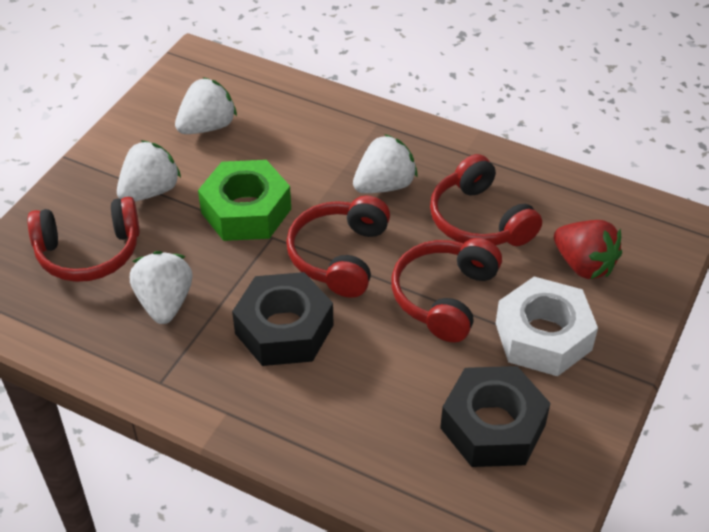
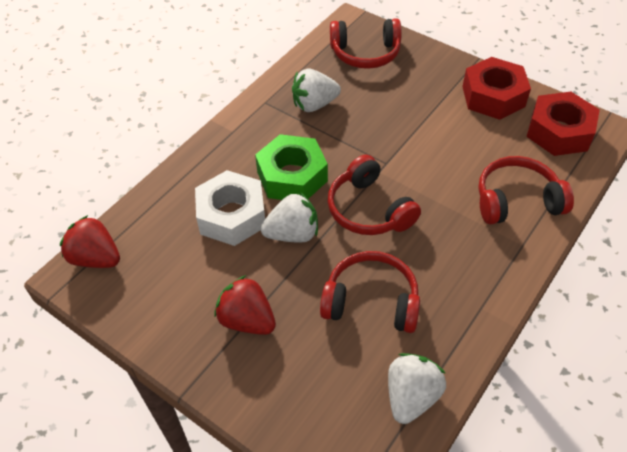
black nut: [232,272,334,366] [440,366,550,467] = 2 -> none = 0
red nut: none = 0 -> [462,57,531,120] [526,92,600,156] = 2
red strawberry: [554,220,622,279] = 1 -> [60,215,120,268] [214,275,276,335] = 2
white strawberry: [117,140,181,201] [130,251,193,324] [175,77,237,134] [353,134,417,193] = 4 -> [260,192,318,243] [292,69,341,112] [388,353,446,424] = 3

